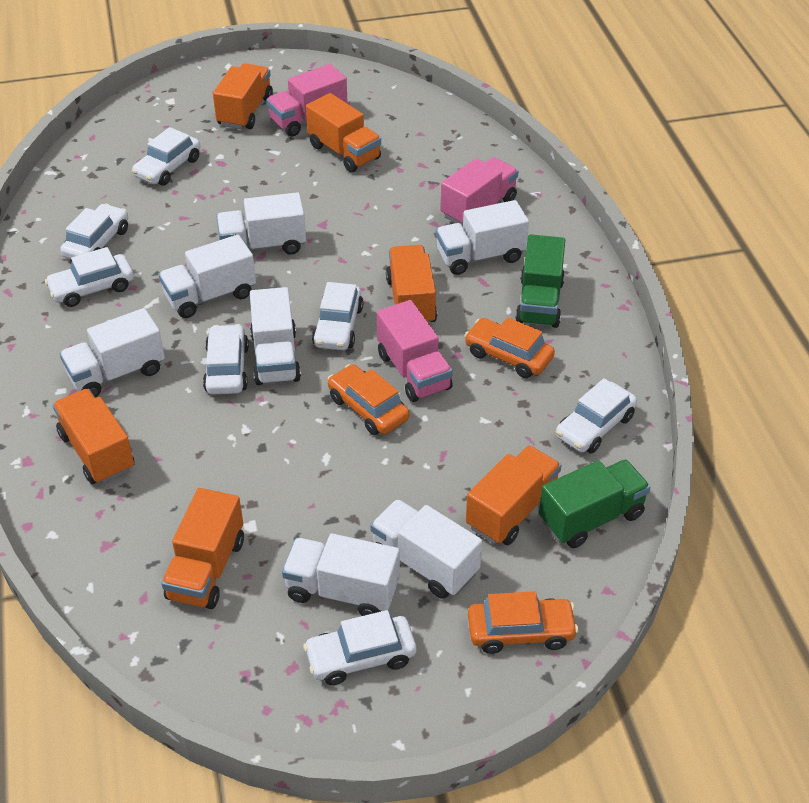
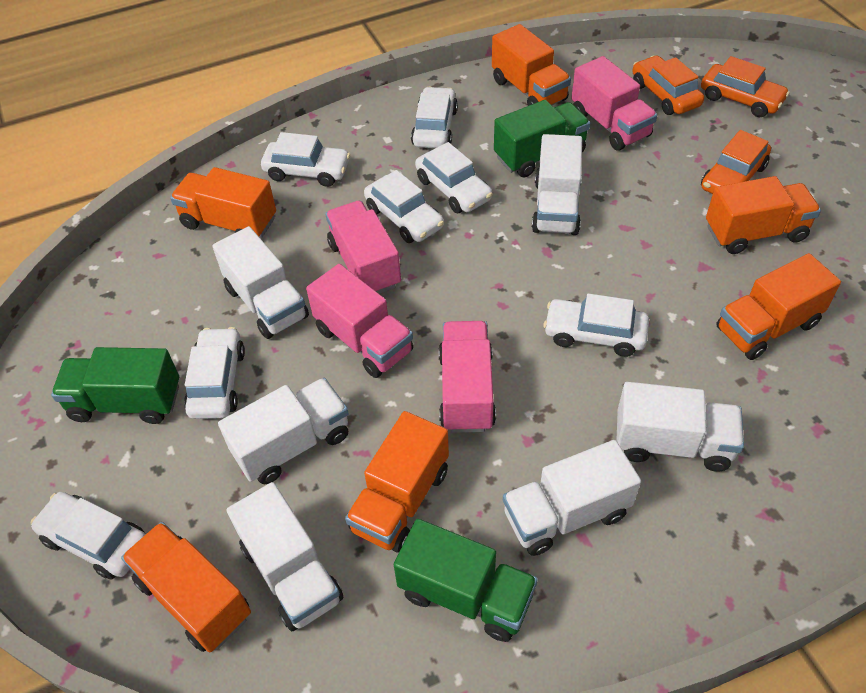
green truck: [515,234,565,328] [539,459,650,548] = 2 -> [51,347,179,424] [394,519,538,642] [494,100,590,177] = 3
pink truck: [266,64,348,136] [377,300,453,402] [441,157,519,226] = 3 -> [306,264,413,378] [325,201,401,294] [439,321,496,433] [572,56,658,150] = 4
white truck: [60,308,165,397] [159,235,256,318] [216,192,306,255] [250,287,301,385] [282,533,400,616] [370,499,482,599] [436,200,529,275] = 7 -> [212,226,309,339] [218,378,349,484] [227,482,343,631] [503,440,641,556] [532,134,582,235] [616,382,744,472] = 6

